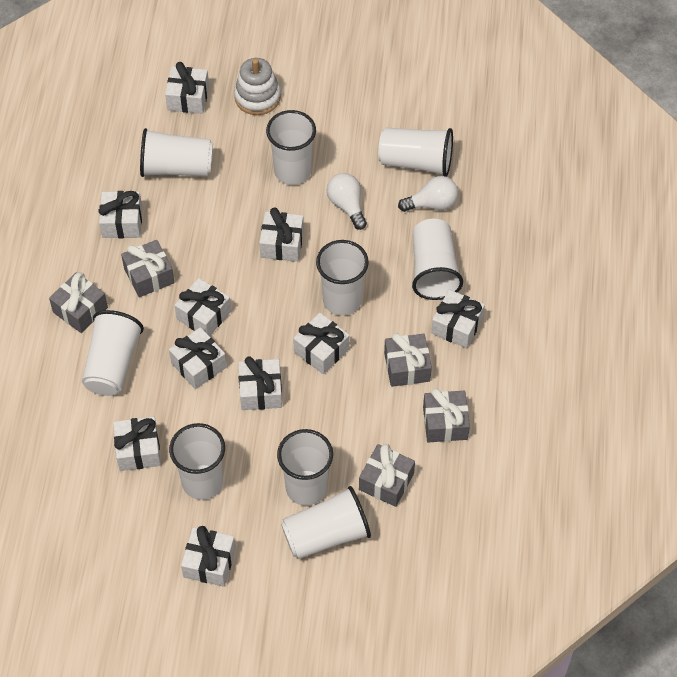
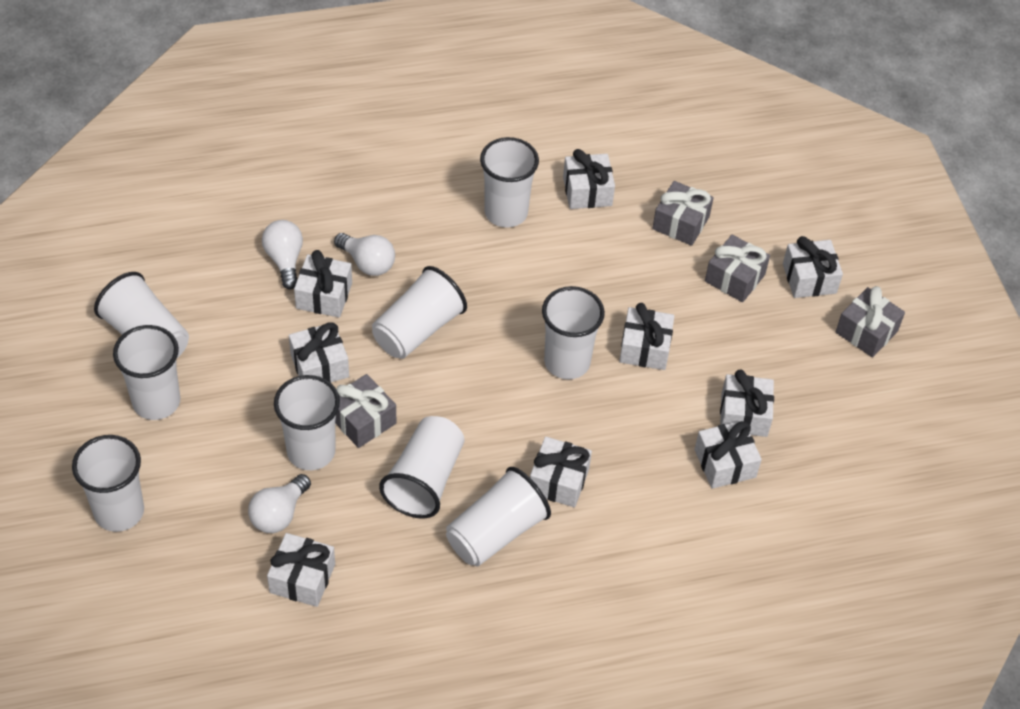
grey gift: [49,272,108,333] [121,240,175,297] [359,444,415,507] [384,333,432,387] [423,388,470,442] = 5 -> [335,374,396,448] [652,181,714,246] [705,235,770,302] [836,286,905,357] = 4
white gift: [98,191,142,238] [113,417,161,471] [165,62,209,114] [169,327,227,389] [175,278,231,336] [181,526,236,587] [238,356,282,410] [259,207,304,262] [293,313,350,374] [431,289,485,348] = 10 -> [267,533,335,607] [289,322,349,383] [294,250,352,318] [530,437,592,507] [563,149,615,209] [619,303,674,370] [694,420,762,489] [720,369,774,437] [783,236,843,298] = 9
white light bulb: [327,173,367,230] [398,176,458,212] = 2 -> [248,474,311,533] [262,220,303,289] [334,233,395,276] = 3
white stacking toy: [234,58,281,115] = 1 -> none = 0

